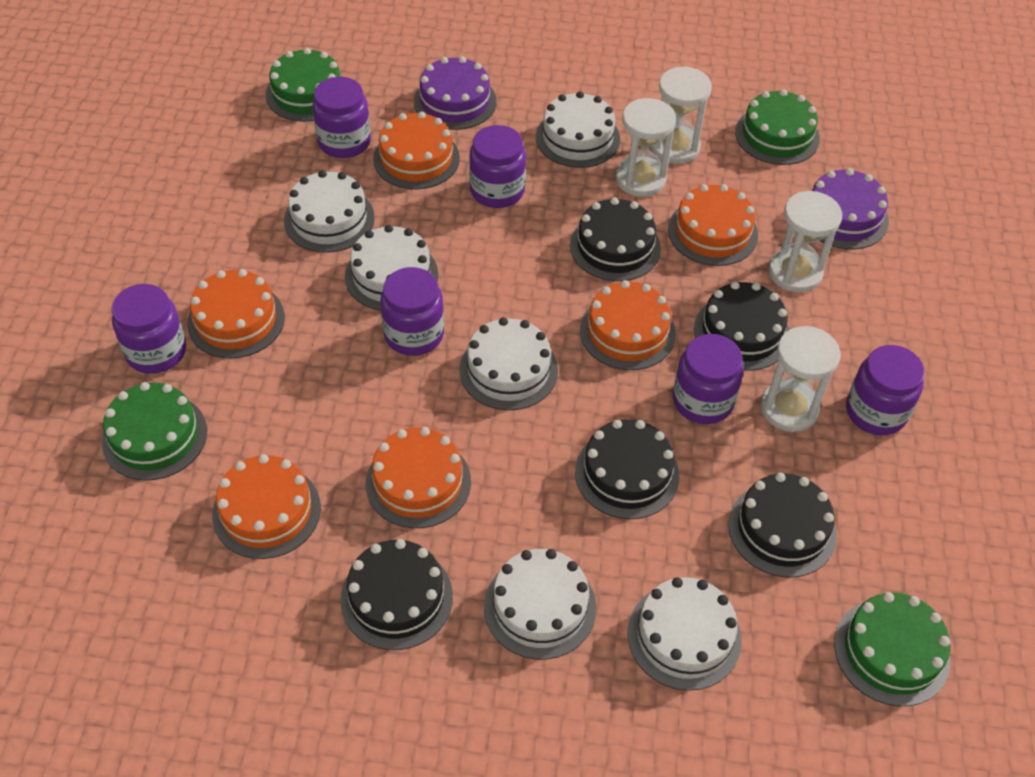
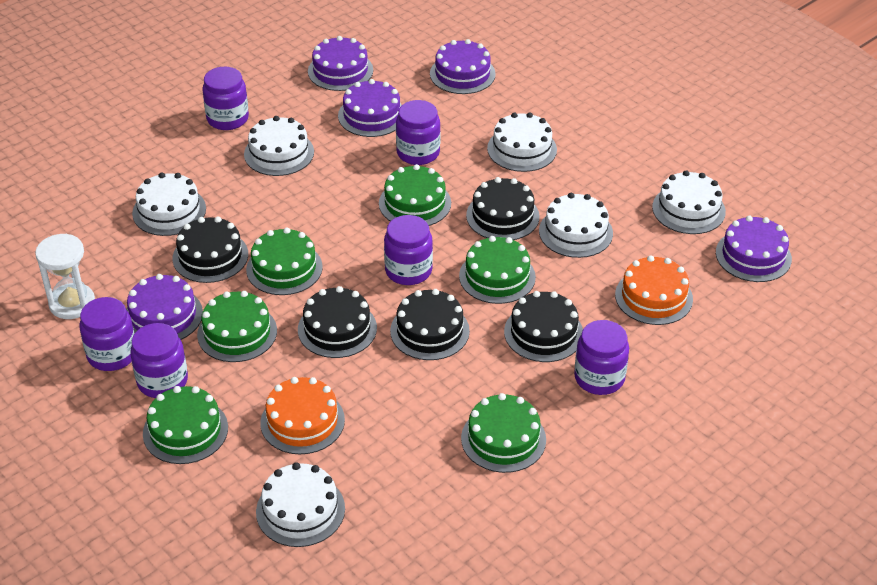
green cake: [102,382,207,481] [266,48,342,122] [735,89,820,165] [834,592,951,706] = 4 -> [143,386,228,464] [197,291,277,362] [246,228,323,295] [379,164,451,226] [459,236,536,304] [461,393,546,473] = 6
orange cake: [187,269,285,359] [212,454,321,559] [366,427,471,528] [373,112,460,189] [580,280,676,370] [668,184,758,266] = 6 -> [260,377,345,454] [615,255,693,325] = 2
purple cake: [414,56,497,130] [812,168,889,249] = 2 -> [126,274,203,340] [308,36,373,91] [338,79,402,137] [430,39,496,94] [716,216,792,282] = 5
white hourglass: [615,98,676,197] [651,66,712,164] [761,326,841,432] [769,191,842,293] = 4 -> [35,234,95,319] = 1

